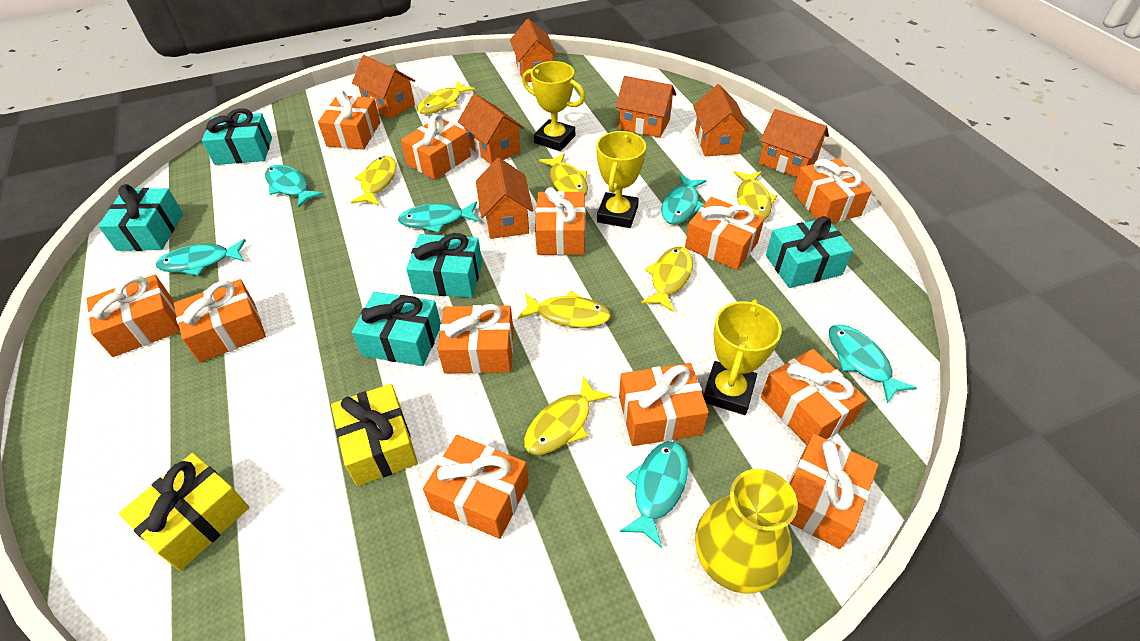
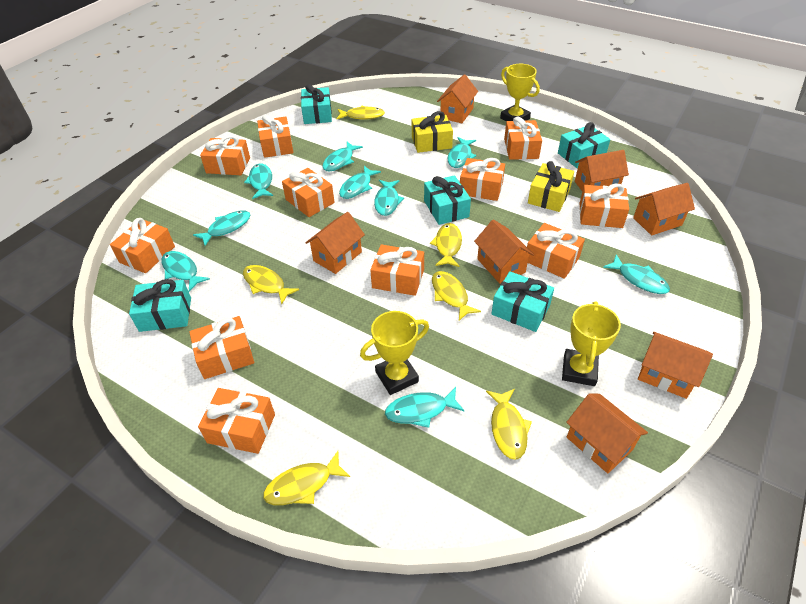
orange gift: [86,275,180,357] [174,279,266,362] [318,90,380,150] [401,114,471,180] [423,435,529,539] [437,304,514,374] [535,187,585,255] [619,363,709,446] [685,197,765,270] [761,349,867,445] [789,434,878,549] [793,158,872,223] = 12 -> [110,218,175,273] [189,316,254,379] [198,388,275,454] [200,135,250,175] [257,115,293,158] [282,168,335,217] [370,244,424,296] [460,158,505,201] [504,117,542,160] [527,223,585,279] [580,183,629,228] = 11
turquoise fish: [156,239,246,276] [265,165,323,208] [398,201,479,233] [620,441,688,548] [661,174,707,224] [829,324,917,404] = 6 -> [161,251,210,292] [193,210,251,246] [244,163,273,199] [322,142,363,172] [339,166,381,199] [374,180,404,216] [385,387,465,428] [448,137,476,168] [603,255,670,294] = 9
yellow fish: [351,156,396,205] [417,81,475,114] [518,291,611,328] [524,376,612,455] [539,153,588,196] [641,247,693,312] [733,171,777,220] = 7 -> [243,265,299,304] [263,451,350,505] [336,106,385,120] [430,223,462,267] [432,271,481,321] [486,389,532,460] = 6
yellow vase: [695,469,797,594] = 1 -> none = 0

